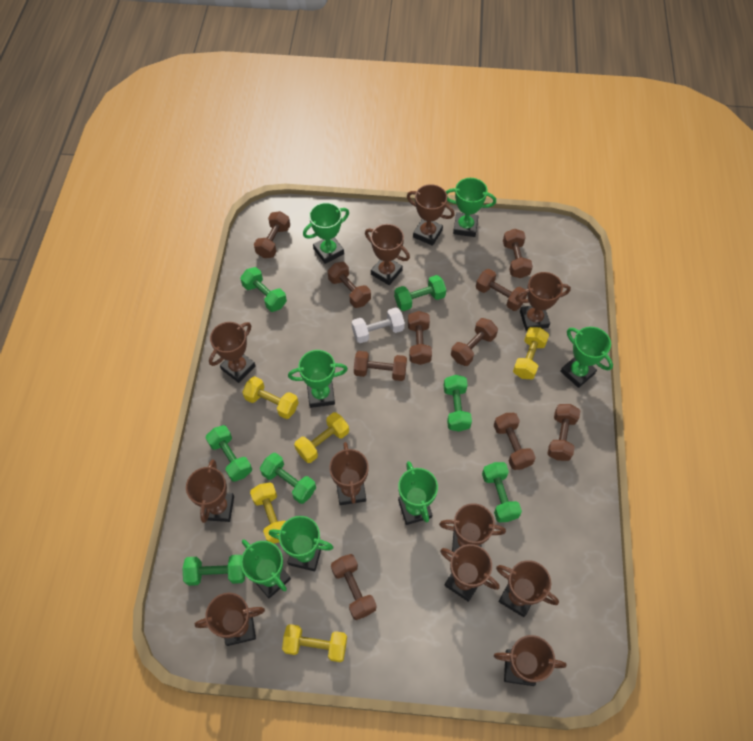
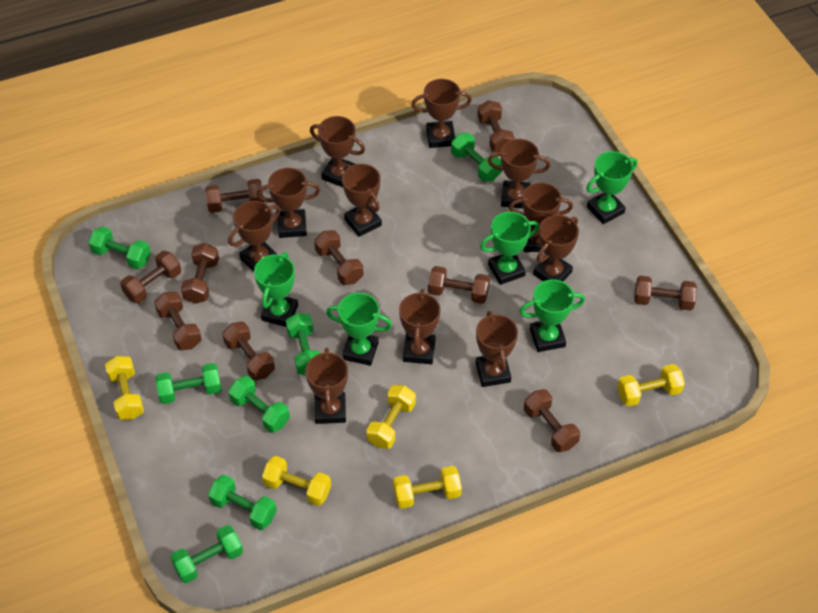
green trophy: [241,539,291,598] [269,516,334,571] [288,350,348,408] [303,202,349,264] [398,461,438,525] [446,178,496,237] [560,327,613,388] = 7 -> [254,252,298,327] [326,293,392,366] [480,212,539,285] [519,279,585,352] [586,151,637,224] = 5
white dumbbell: [352,307,405,343] = 1 -> none = 0

